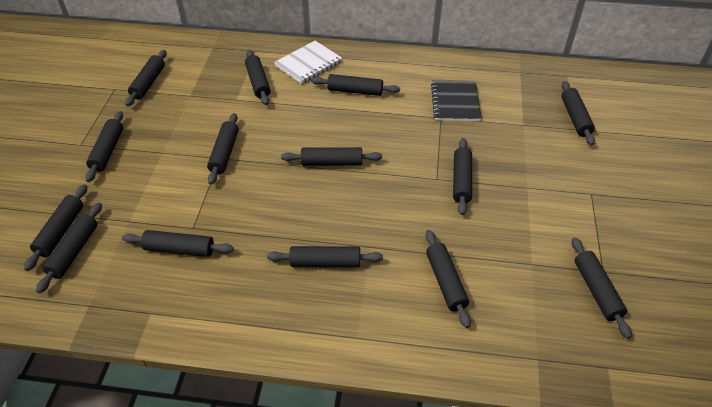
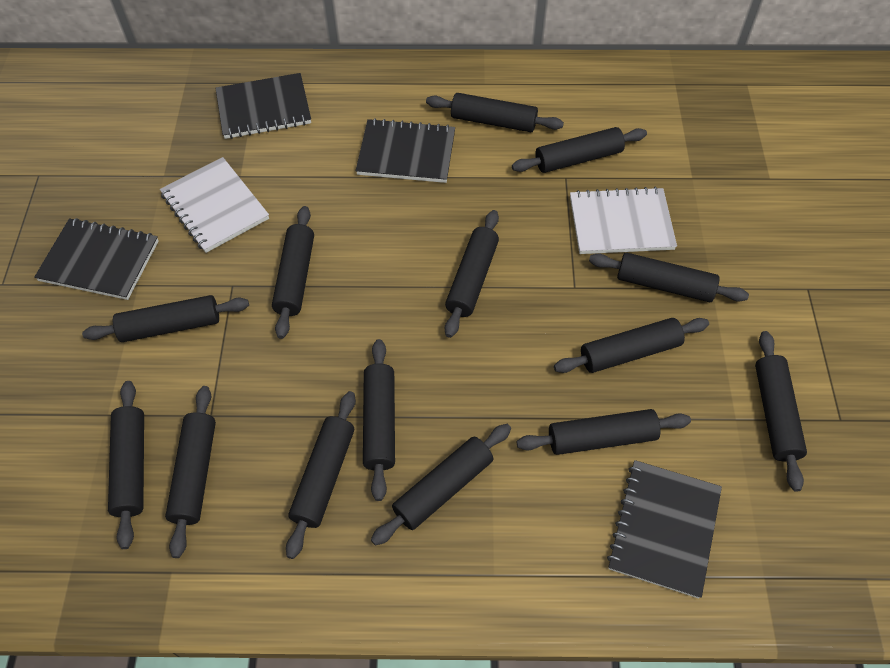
black notebook: [431,80,482,121] = 1 -> [34,218,159,300] [215,73,311,139] [356,118,455,183] [607,460,722,598] = 4
white notebook: [274,41,342,84] = 1 -> [160,157,269,253] [570,187,677,254] = 2

